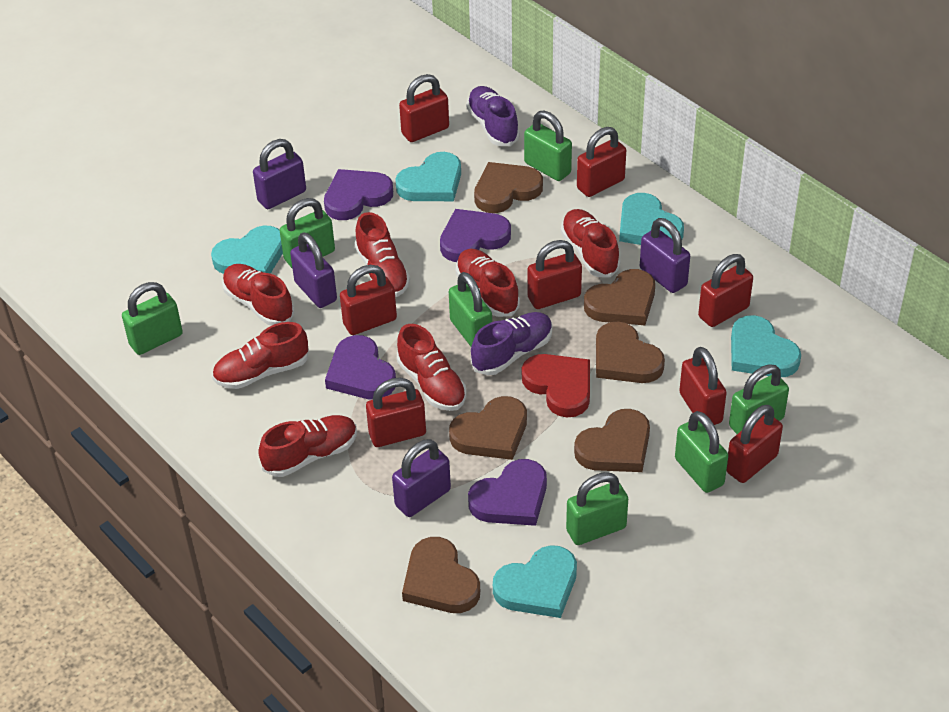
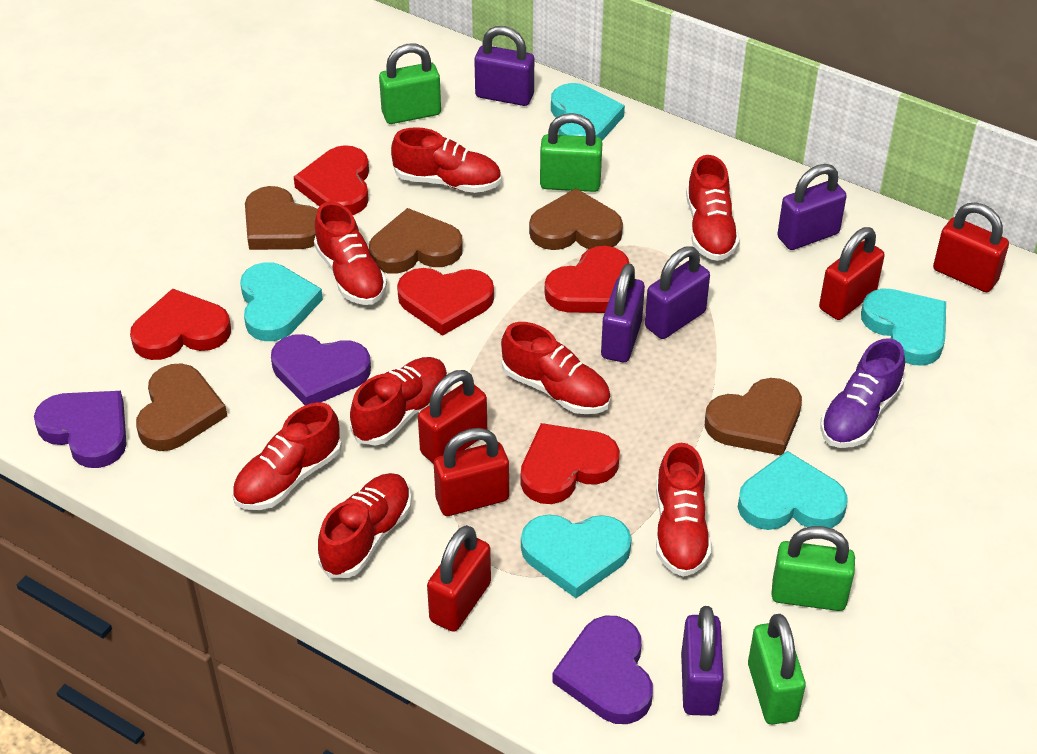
brown heart: [402,537,480,613] [449,396,527,460] [474,162,543,213] [574,409,650,472] [584,269,655,325] [596,322,665,383] = 6 -> [136,363,227,451] [245,186,318,250] [369,208,463,274] [529,188,623,250] [705,378,802,456] = 5
green padlock: [122,282,183,355] [279,198,335,268] [449,272,492,346] [524,110,572,181] [566,472,628,545] [675,411,728,493] [729,364,789,434] = 7 -> [379,44,441,124] [540,113,602,192] [748,614,806,724] [771,526,855,611] = 4
purple heart: [324,169,393,220] [325,335,396,400] [440,209,511,262] [468,459,547,526] = 4 -> [34,391,127,468] [271,334,371,405] [552,616,653,724] = 3
purple padlock: [253,139,306,209] [290,232,337,308] [392,439,451,517] [640,218,690,293] = 4 -> [474,26,534,106] [601,263,645,362] [645,246,710,339] [681,606,724,716] [777,164,847,250] = 5
purple shoe: [466,86,520,146] [471,312,553,375] = 2 -> [820,338,905,448] = 1
red heart: [522,354,590,417] = 1 -> [130,288,231,360] [294,145,369,215] [397,268,494,336] [521,423,619,504] [545,246,629,313] = 5
red padlock: [340,265,397,335] [366,378,426,447] [399,74,449,142] [528,240,582,309] [577,127,626,197] [679,347,726,425] [698,254,753,327] [726,405,783,483] = 8 -> [418,370,487,464] [427,525,491,632] [434,428,509,516] [819,227,885,320] [933,203,1009,292] = 5
red shoe: [212,322,309,389] [222,264,294,326] [258,415,357,477] [355,212,410,297] [397,324,466,411] [456,249,520,317] [561,209,620,277] = 7 -> [232,402,342,510] [314,202,387,305] [318,473,411,578] [350,357,448,446] [391,127,501,193] [501,322,611,414] [656,443,712,577] [686,155,740,261] = 8

